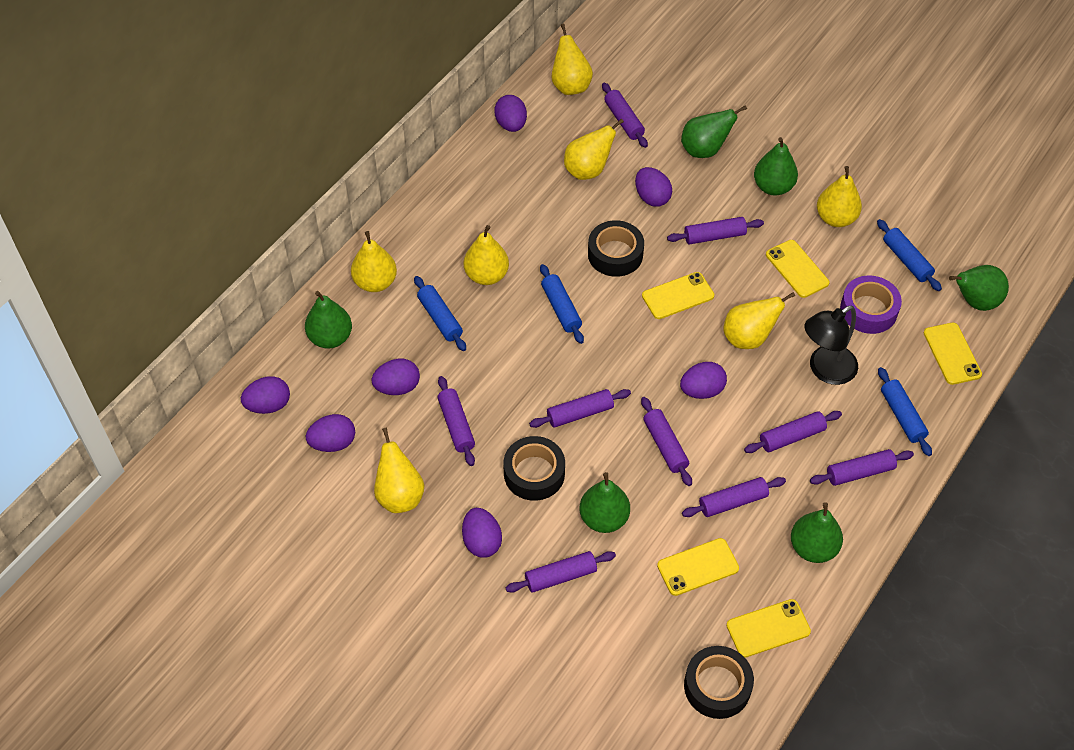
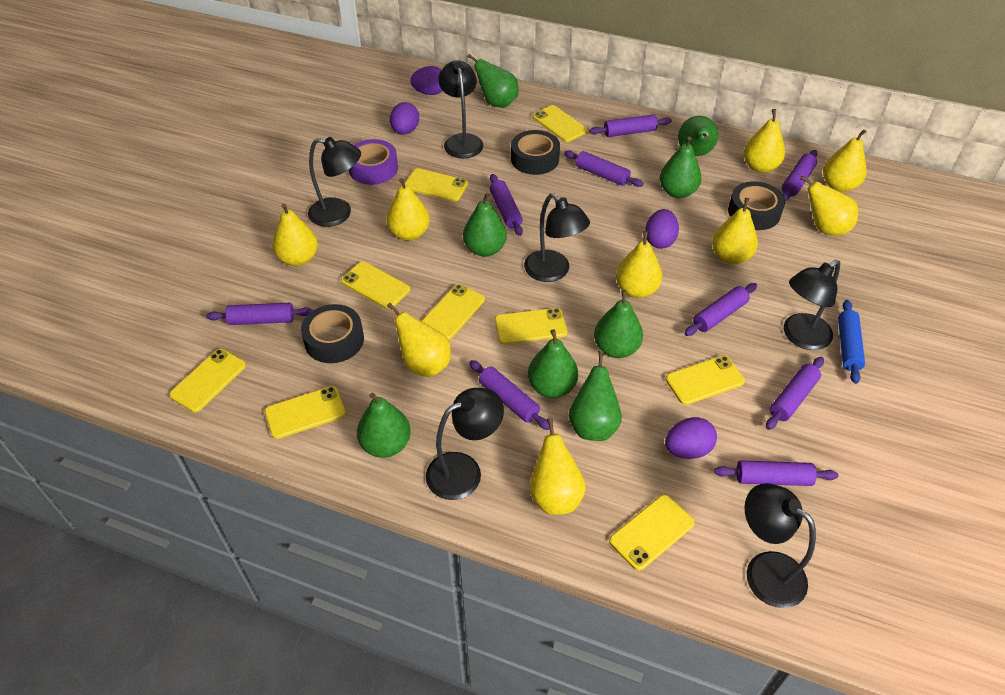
black lamp: [805,306,858,385] = 1 -> [308,137,361,227] [426,388,504,500] [438,60,483,158] [524,193,590,282] [745,483,816,608] [784,260,840,350] = 6
blue rolling pin: [414,276,466,351] [540,264,584,344] [877,219,942,291] [878,367,932,456] = 4 -> [838,300,865,384] = 1
green pear: [305,291,352,349] [580,472,630,533] [681,105,747,158] [754,137,798,196] [791,502,843,563] [949,265,1009,311] = 6 -> [357,393,411,457] [463,193,507,257] [467,54,519,108] [528,329,578,398] [569,351,622,441] [594,290,643,358] [660,136,702,198] [678,116,718,156] = 8
purple egg: [241,376,290,414] [306,414,355,452] [372,359,420,395] [462,508,502,558] [494,95,527,132] [635,167,672,207] [680,362,727,399] = 7 -> [390,102,419,135] [410,66,442,95] [645,209,679,249] [665,417,717,459] = 4
yellow pear: [351,231,397,292] [374,428,424,513] [464,225,509,285] [551,24,593,95] [564,119,624,180] [723,292,795,349] [817,166,862,227] = 7 -> [272,204,318,266] [386,178,430,241] [387,303,451,377] [530,418,586,515] [616,231,662,298] [712,198,758,264] [744,109,785,173] [801,176,858,236] [823,129,867,192] = 9
yellow phone: [642,272,714,319] [657,538,739,596] [726,599,811,658] [766,240,829,298] [924,323,982,385] = 5 -> [169,349,246,412] [265,386,346,439] [341,261,410,309] [405,168,468,201] [422,284,485,340] [495,308,567,344] [533,105,588,142] [609,495,695,571] [666,355,745,405] = 9

